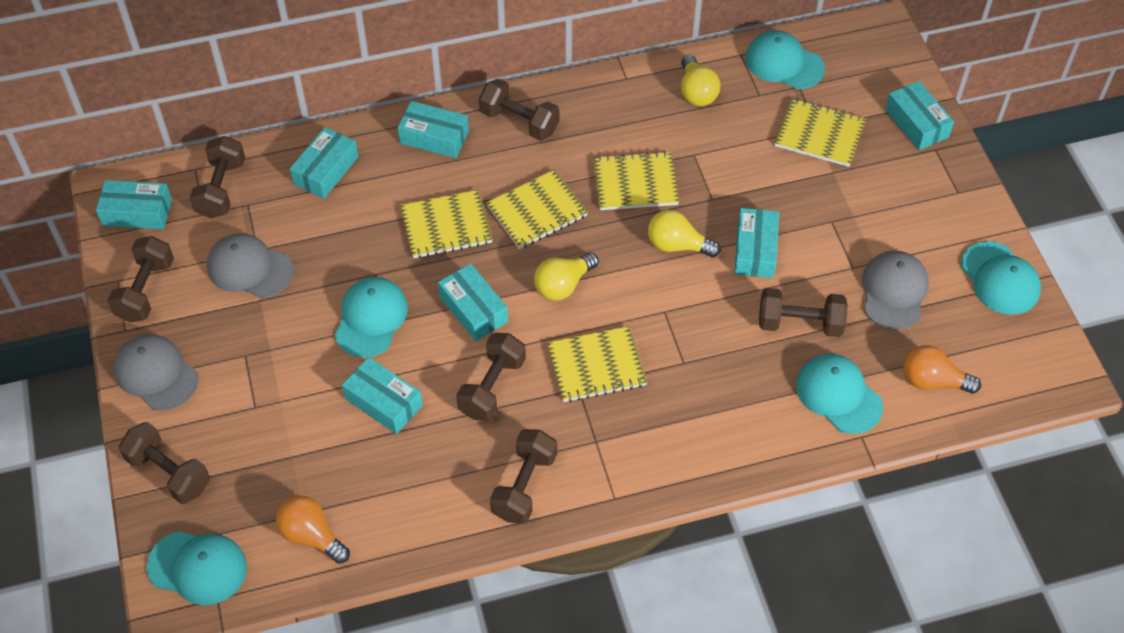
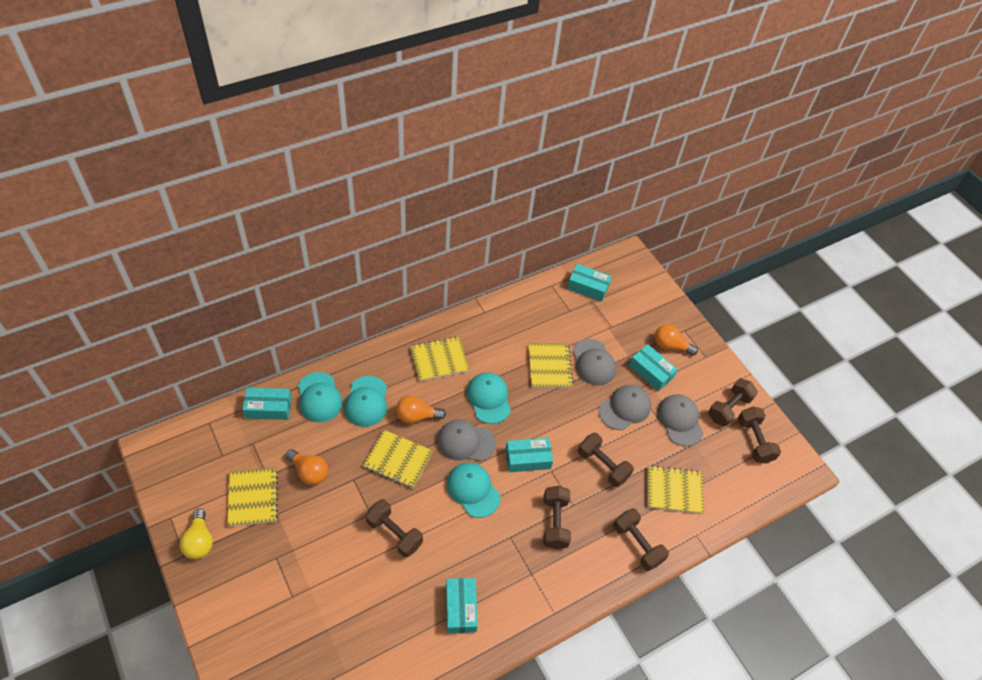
brown dumbbell: [107,236,174,322] [119,422,210,504] [190,136,245,218] [456,333,526,421] [479,78,559,141] [490,429,557,524] [759,288,848,337] = 7 -> [366,499,423,558] [544,486,571,549] [578,433,634,487] [613,508,669,571] [708,378,758,427] [738,407,781,464] = 6
grey cap: [114,334,199,411] [207,233,294,298] [862,251,929,330] = 3 -> [437,420,496,462] [572,339,616,386] [599,385,651,430] [657,394,703,446] = 4
orange light bulb: [276,495,350,564] [903,345,981,394] = 2 -> [286,449,328,485] [396,396,446,424] [655,324,698,356] = 3
turquoise box: [96,180,172,229] [290,127,358,199] [342,357,423,434] [398,101,469,158] [438,263,508,341] [734,208,779,278] [885,81,954,150] = 7 -> [242,388,292,420] [446,578,478,633] [505,438,553,472] [567,264,612,301] [629,344,678,391] = 5
turquoise cap: [147,531,247,605] [335,277,408,357] [745,30,825,89] [796,354,883,434] [961,241,1041,315] = 5 -> [298,372,343,422] [344,376,387,427] [446,462,500,518] [467,373,511,424] = 4
yellow light bulb: [534,252,599,301] [648,210,721,257] [681,55,720,106] = 3 -> [180,509,213,559] = 1

